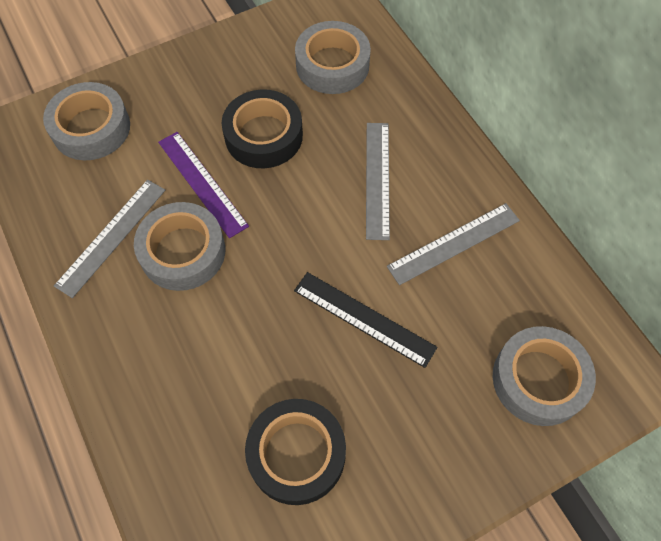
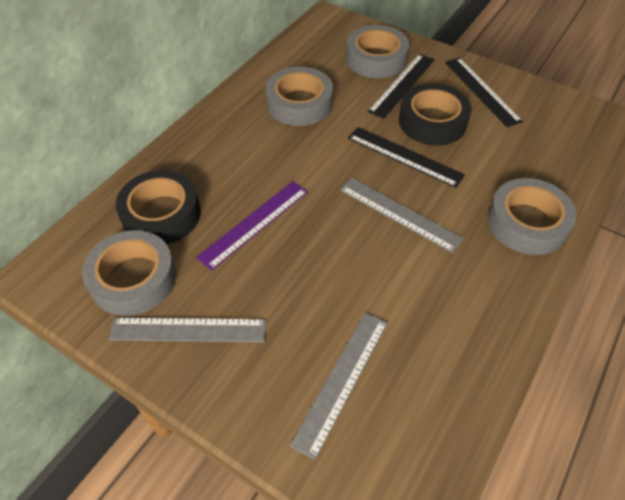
black ruler: [294,272,437,368] = 1 -> [348,127,465,188] [368,54,434,119] [445,58,523,127] = 3

